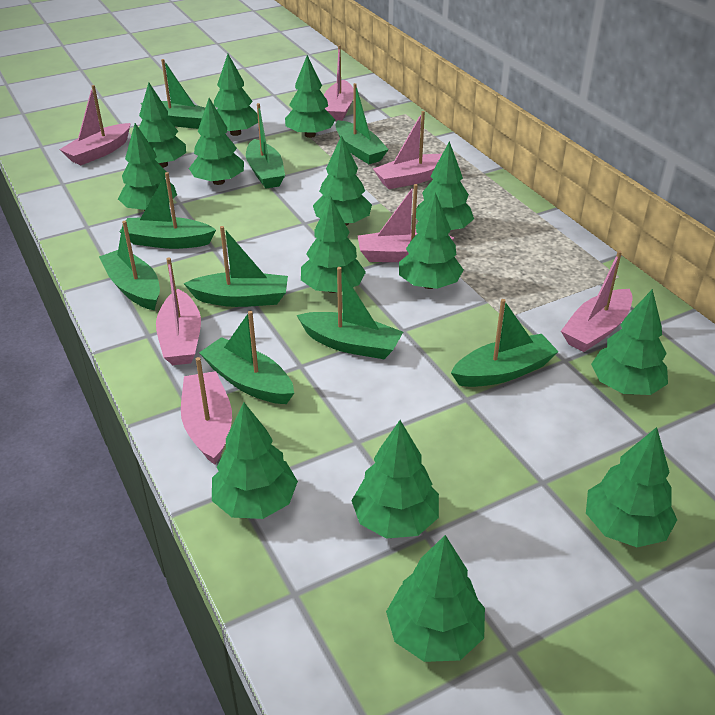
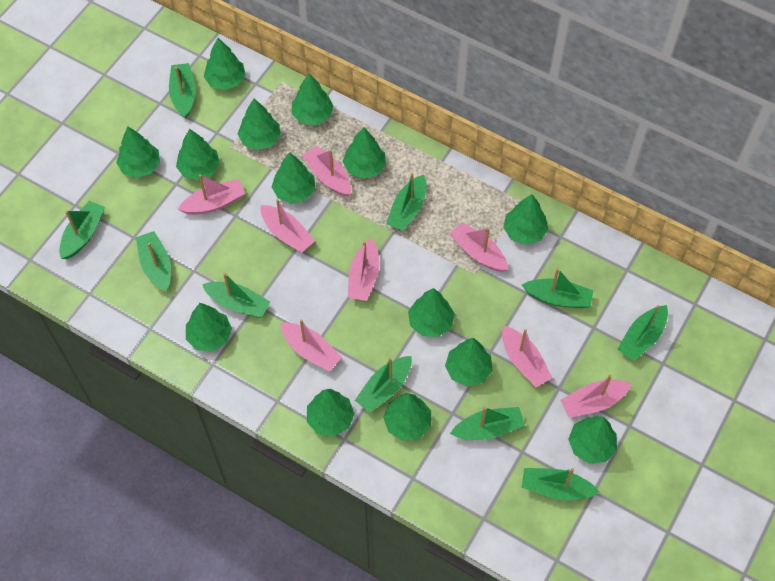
green boat: [99,221,160,311] [120,172,216,249] [140,59,205,129] [183,226,288,307] [199,311,294,404] [246,103,285,189] [297,267,403,359] [335,83,389,164] [451,299,559,387] = 9 -> [59,201,105,259] [136,231,171,291] [169,63,196,118] [202,273,270,318] [355,356,412,413] [386,173,426,231] [450,407,525,440] [521,468,599,500] [522,268,593,308] [617,305,668,361] = 10
pink boat: [59,85,131,166] [156,257,201,365] [181,357,232,465] [324,45,353,121] [358,184,454,262] [373,111,442,189] [561,250,633,352] = 7 -> [177,175,245,215] [260,199,315,253] [280,319,342,371] [302,145,351,197] [348,238,379,301] [450,222,508,272] [502,326,552,387] [561,374,632,418] = 8

